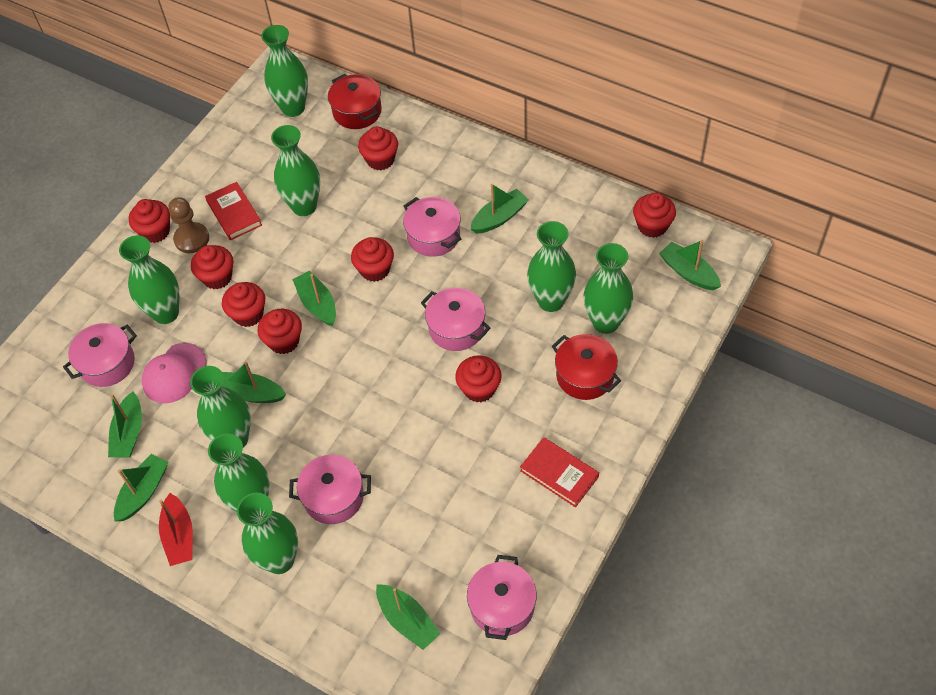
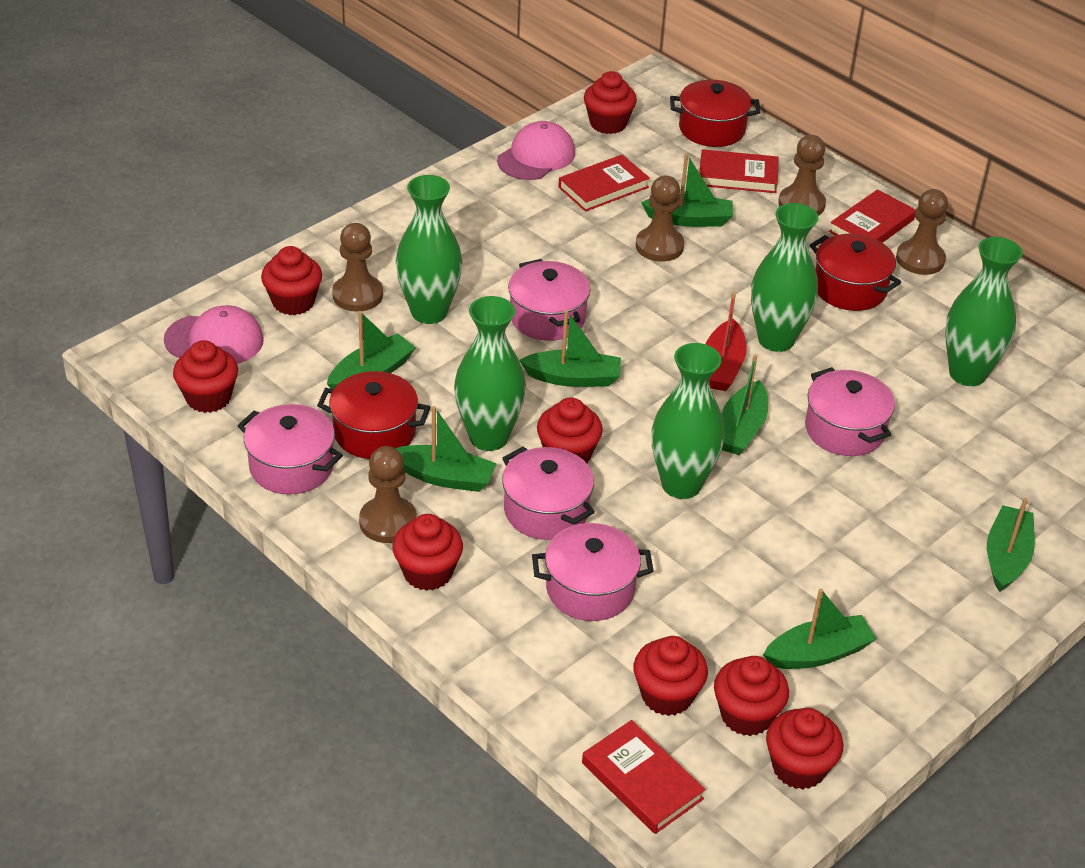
brown pawn: [168,197,209,253] = 1 -> [332,223,383,312] [359,446,417,543] [636,176,684,261] [778,135,826,216] [896,189,948,275] = 5
green vase: [119,235,179,324] [190,366,251,448] [208,433,269,512] [237,493,298,574] [261,25,308,117] [271,125,320,216] [527,221,576,312] [584,243,633,334] = 8 -> [396,175,462,324] [454,296,526,451] [652,343,725,499] [751,203,818,352] [945,237,1023,386] = 5
pink cap: [142,343,207,403] = 1 -> [164,305,264,364] [497,121,575,180] = 2
red book: [205,182,262,240] [520,437,599,507] = 2 -> [558,155,650,212] [582,720,705,834] [699,149,778,193] [829,189,916,243] = 4
red pot: [328,74,382,129] [552,334,621,400] = 2 -> [317,371,431,459] [670,80,760,147] [810,234,901,311] = 3

